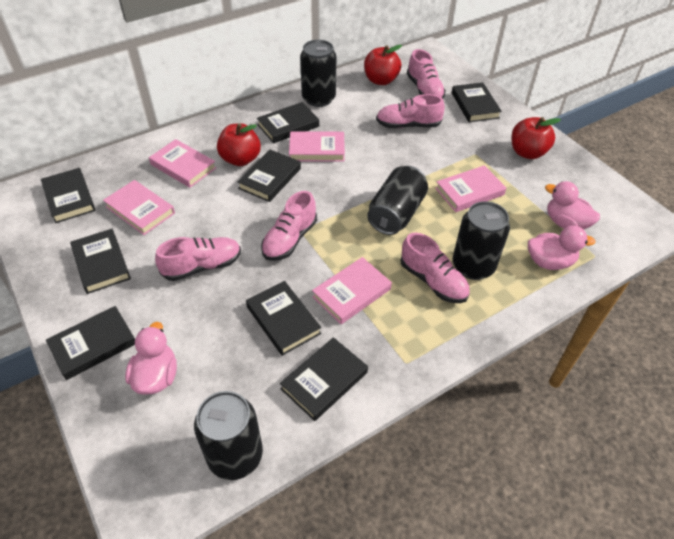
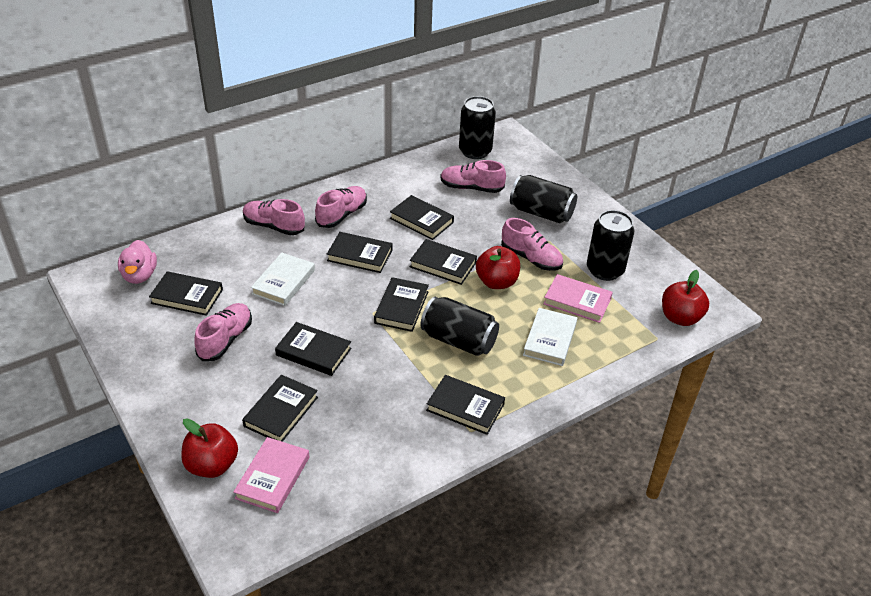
pink book: [103,180,175,235] [149,139,216,188] [289,131,345,162] [312,257,392,324] [435,165,506,212] = 5 -> [233,437,309,513] [543,274,613,323] = 2
pink duck: [125,322,177,395] [528,226,595,270] [545,181,600,229] = 3 -> [118,240,157,284] = 1
white book: none = 0 -> [251,252,315,306] [523,308,577,366] = 2

